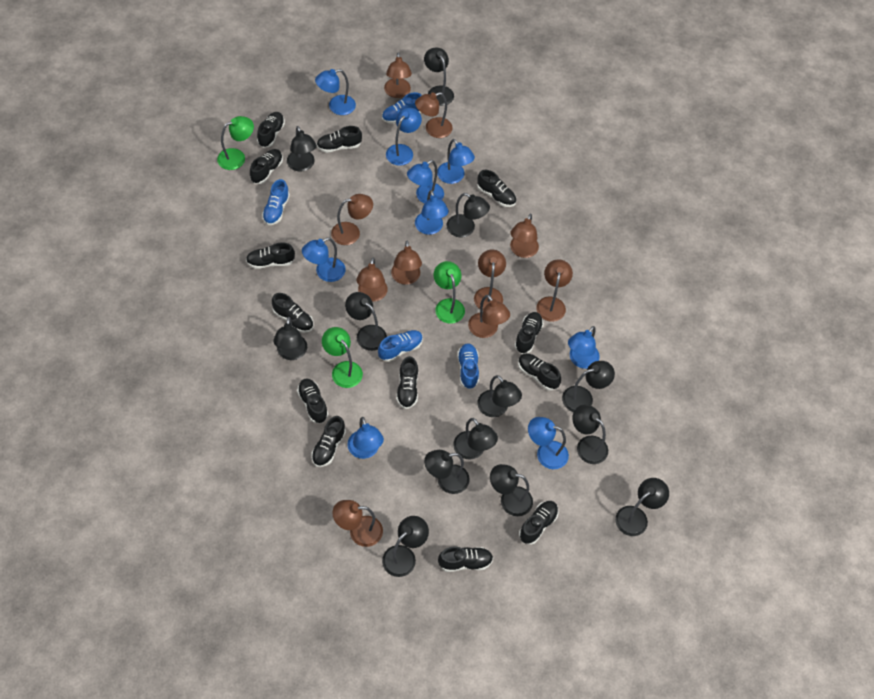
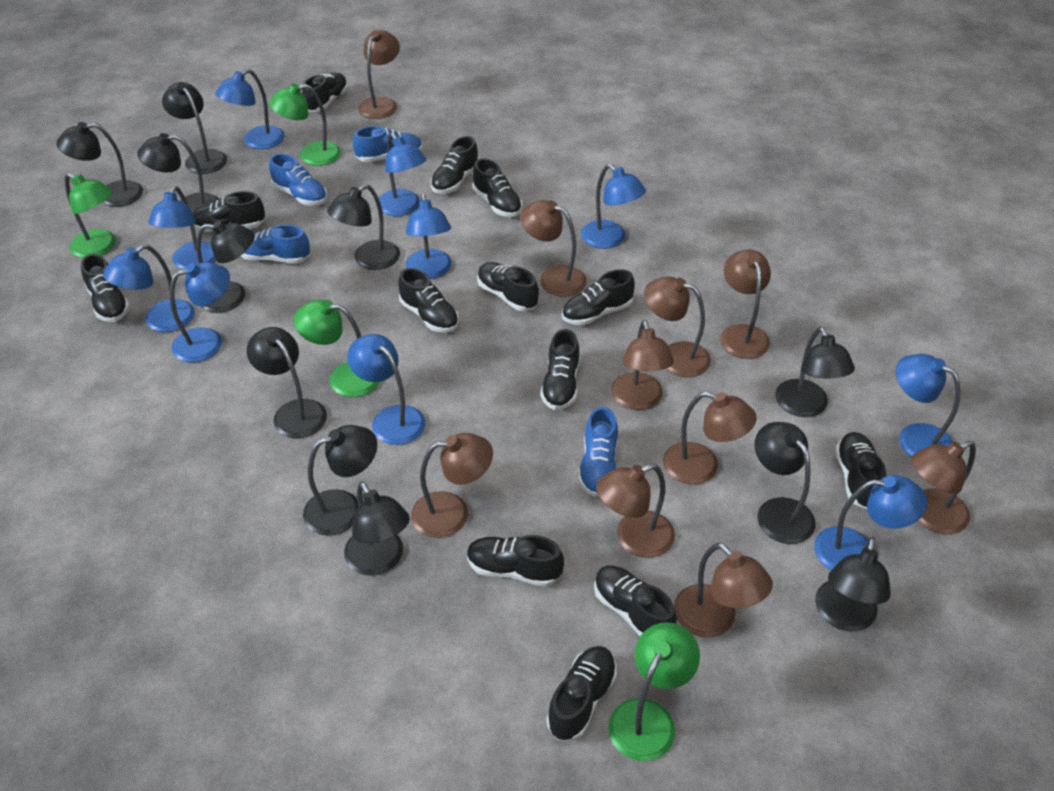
black lamp: [273,317,307,360] [287,126,317,172] [345,292,387,351] [382,516,429,577] [424,48,454,106] [424,450,470,494] [446,193,490,237] [453,418,498,460] [477,375,522,417] [490,464,533,516] [562,361,615,412] [572,404,608,464] [615,478,669,536] = 13 -> [56,122,143,207] [137,133,219,213] [162,82,227,174] [196,221,254,313] [247,327,327,438] [303,425,377,536] [327,184,400,270] [344,482,410,576] [755,422,815,544] [775,327,855,417] [815,537,891,631] = 11
blue lamp: [302,237,346,282] [315,69,356,115] [347,417,384,459] [386,108,422,166] [407,160,444,204] [415,190,449,235] [437,139,475,184] [528,417,569,469] [568,326,600,369] = 9 -> [103,244,195,332] [148,186,216,270] [170,262,230,363] [215,69,285,149] [347,334,425,445] [379,133,426,216] [406,194,452,279] [581,164,646,249] [814,475,927,570] [896,354,960,457] = 10
green lamp: [217,116,254,170] [322,327,363,388] [433,261,465,324] = 3 -> [65,173,116,258] [269,83,341,166] [294,300,379,397] [608,622,700,761] = 4

